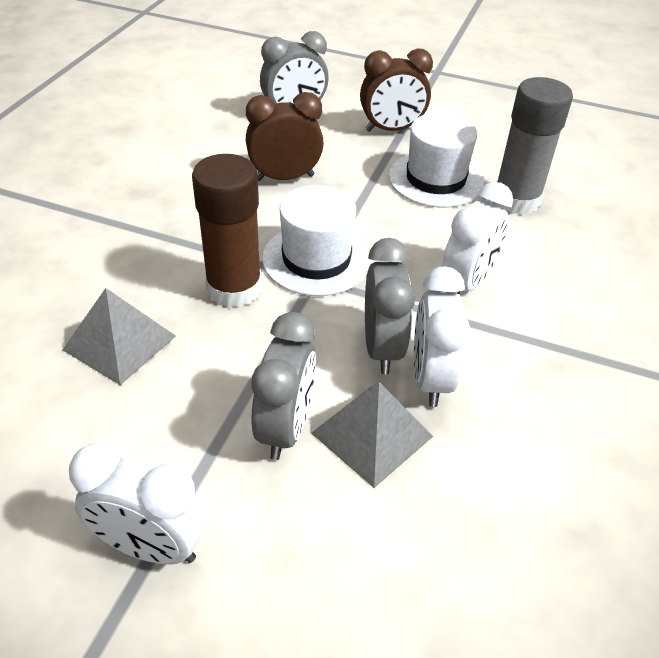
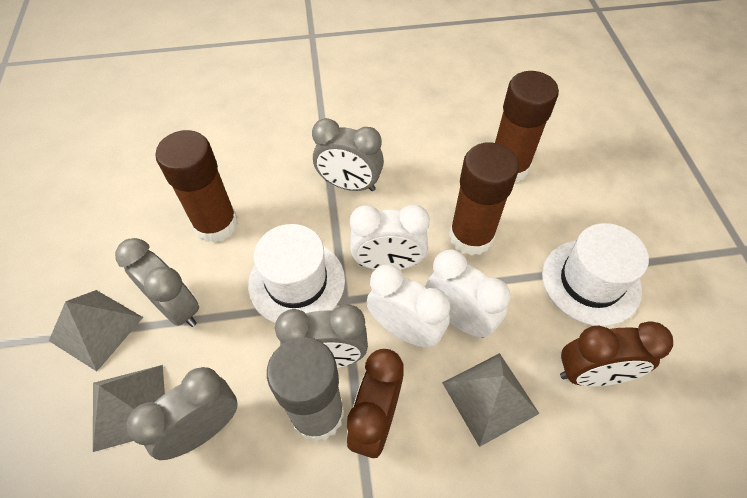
brown glue stick: [192,154,262,308] = 1 -> [155,130,238,243] [449,142,519,256] [495,71,559,182] = 3
grey clock: [251,312,316,460] [260,31,329,103] [365,238,415,374] = 3 -> [115,238,199,327] [127,367,237,460] [275,304,368,368] [312,118,384,191] = 4
grey pyramid: [62,288,176,385] [311,382,433,488] = 2 -> [49,290,143,371] [93,365,165,452] [442,353,540,447] = 3

